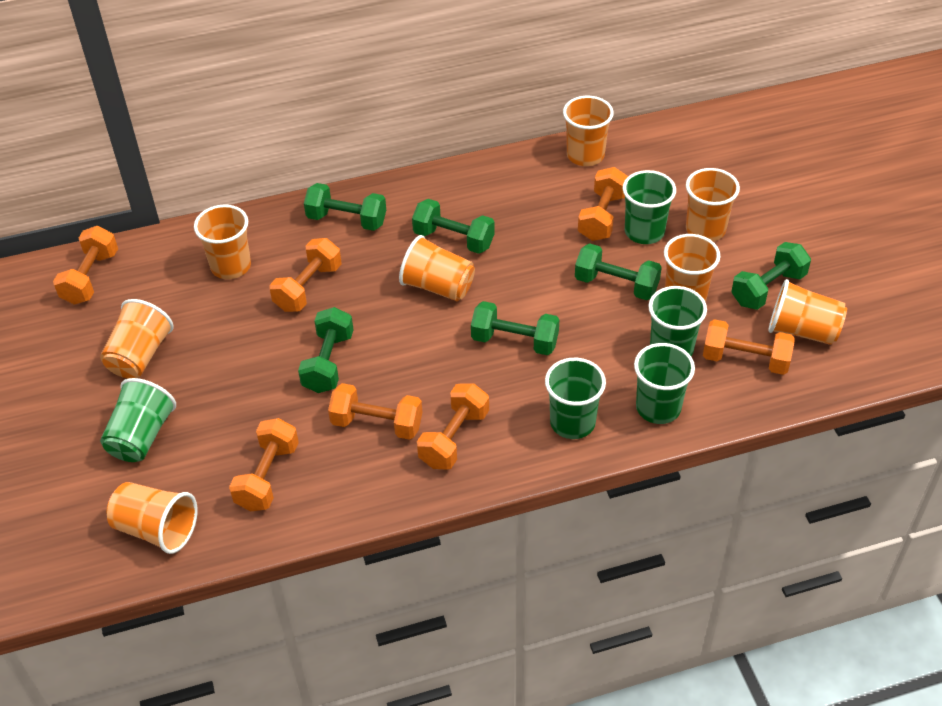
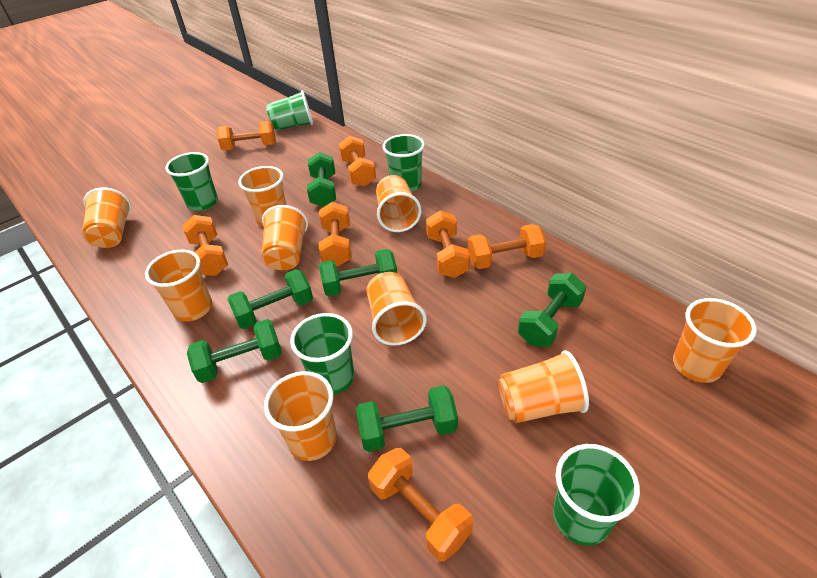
orange cup: [100,299,174,378] [107,482,198,554] [194,205,251,279] [399,235,475,301] [563,96,614,166] [664,234,720,302] [686,168,740,241] [768,279,847,345] = 8 -> [82,188,132,248] [145,250,212,322] [238,166,287,227] [261,205,308,270] [264,371,337,461] [366,272,427,346] [376,175,422,232] [498,351,589,423] [673,298,757,383] = 9

